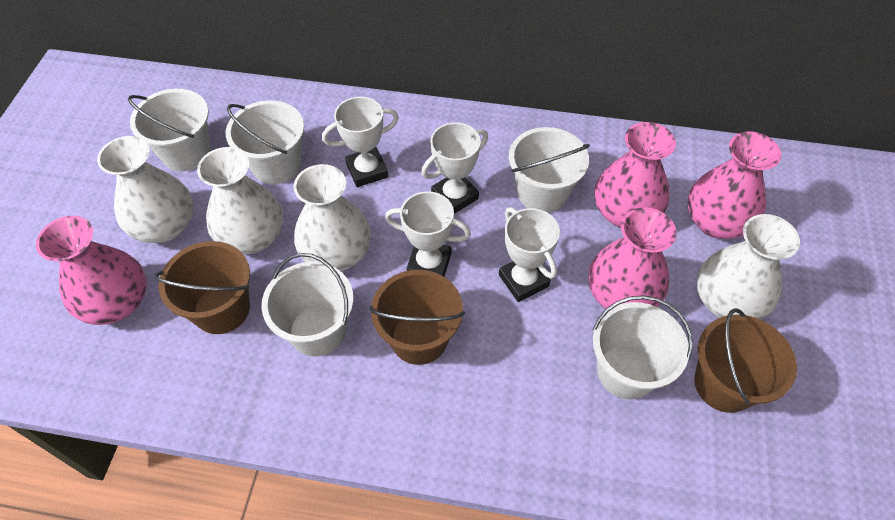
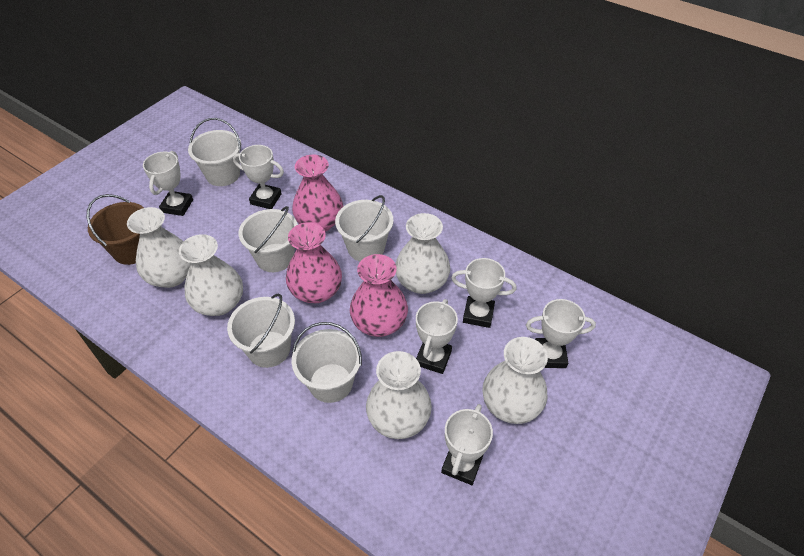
brown bucket: [154,241,250,334] [369,270,465,365] [694,308,797,413] = 3 -> [87,194,144,265] = 1
pink vase: [36,216,147,325] [589,208,677,309] [595,122,676,228] [687,132,781,239] = 4 -> [286,222,342,303] [292,155,343,232] [350,254,408,337] = 3
white trophy: [322,97,399,187] [385,191,471,277] [421,122,488,214] [499,207,560,302] = 4 -> [143,151,193,216] [233,145,284,209] [416,299,458,374] [441,404,493,485] [451,258,517,328] [526,299,596,368] = 6
white vase: [97,136,193,243] [197,147,283,254] [293,164,371,271] [697,214,800,320] = 4 -> [127,207,191,288] [179,234,243,316] [366,351,432,439] [396,213,450,294] [483,337,548,424] = 5

